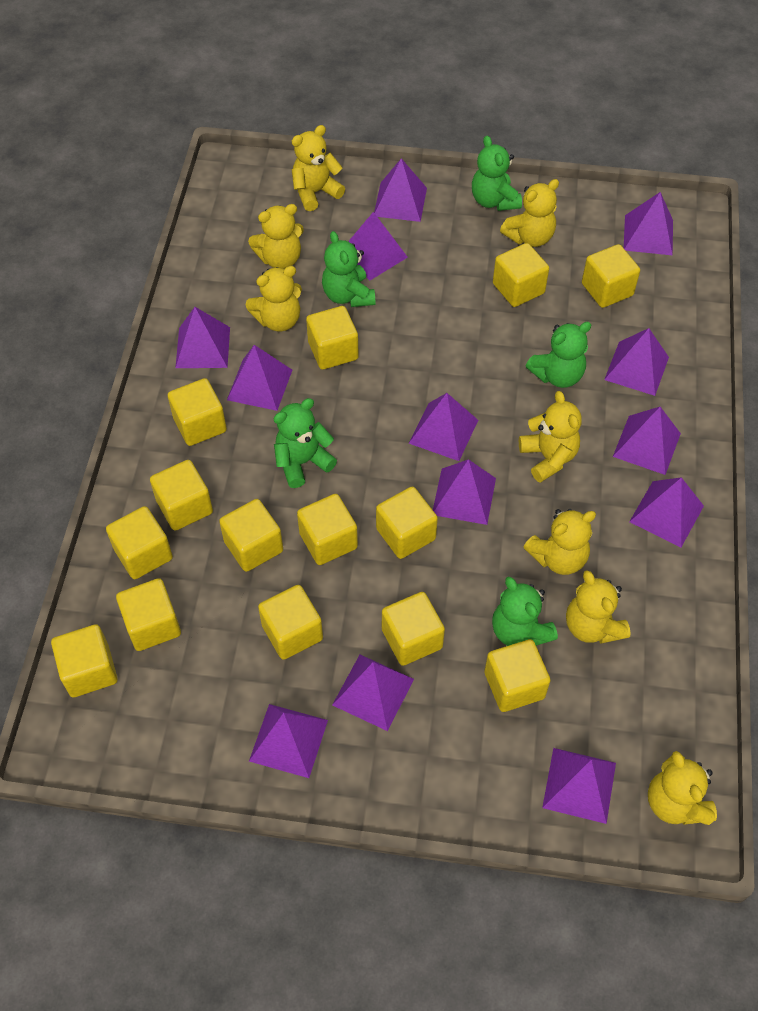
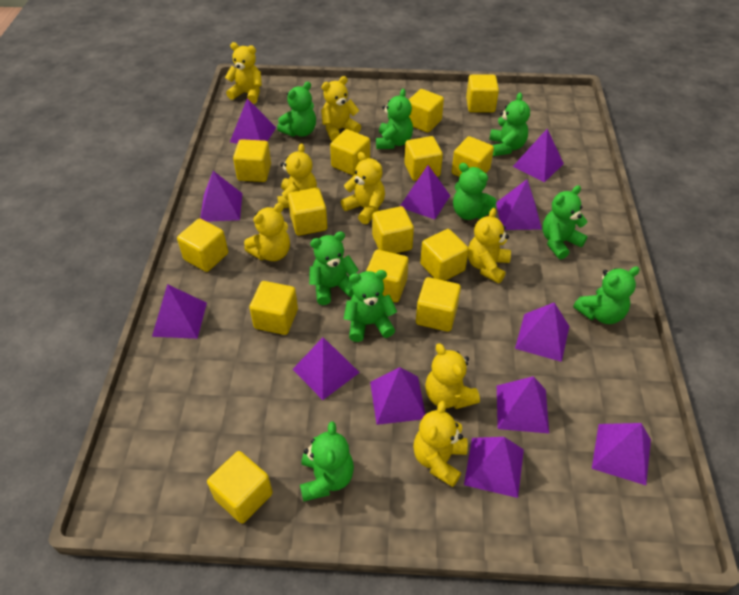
green teddy bear: [273,398,337,488] [322,231,375,307] [472,136,522,211] [492,577,558,646] [526,322,591,388] = 5 -> [277,82,316,137] [300,422,354,502] [309,231,359,305] [344,270,397,342] [376,89,413,149] [453,163,497,220] [489,93,530,156] [543,185,588,259] [573,266,640,324] = 9
purple pyramid: [175,307,230,368] [227,345,292,411] [249,704,328,778] [332,655,414,731] [348,212,408,280] [374,158,427,222] [409,393,478,461] [433,459,496,525] [542,748,616,824] [604,328,669,396] [613,407,681,475] [624,192,673,255] [629,477,704,547] = 13 -> [152,284,207,339] [200,171,242,222] [230,98,276,144] [293,337,360,400] [370,367,426,425] [400,165,450,219] [464,437,524,498] [496,179,542,230] [497,376,549,433] [513,129,564,182] [515,303,569,362] [592,423,651,485] = 12

